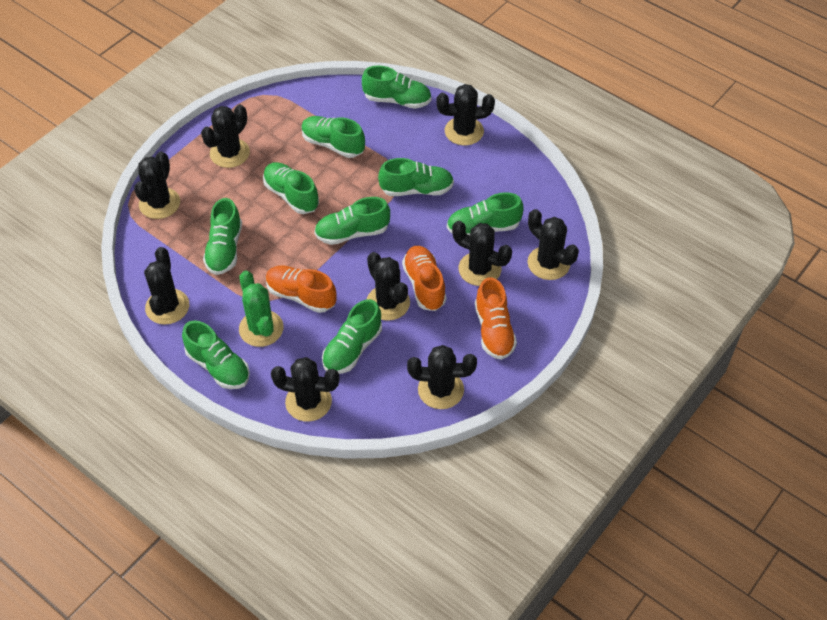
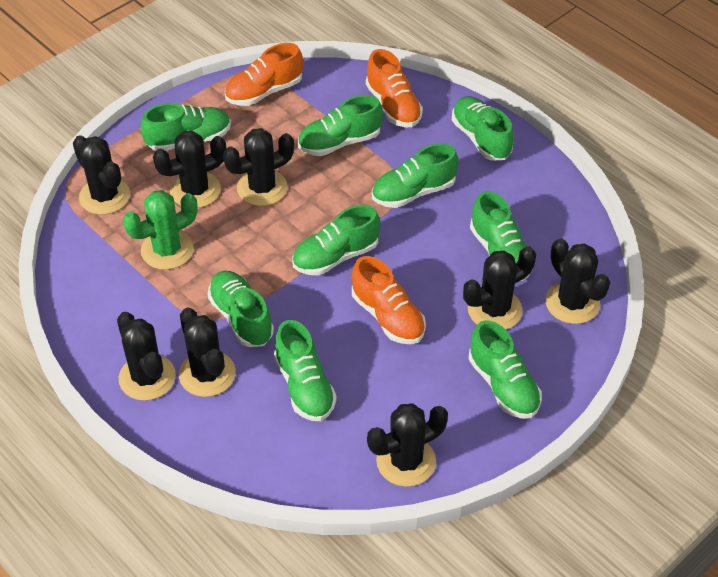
black cactus: [134,152,180,219] [144,247,189,325] [201,105,250,168] [271,357,340,422] [367,252,410,321] [407,345,477,409] [436,84,495,145] [452,221,512,286] [527,209,579,280] = 9 -> [73,135,130,215] [117,312,176,401] [153,131,226,208] [179,308,236,397] [223,128,294,206] [367,403,448,487] [463,246,536,330] [545,238,610,324] = 8

